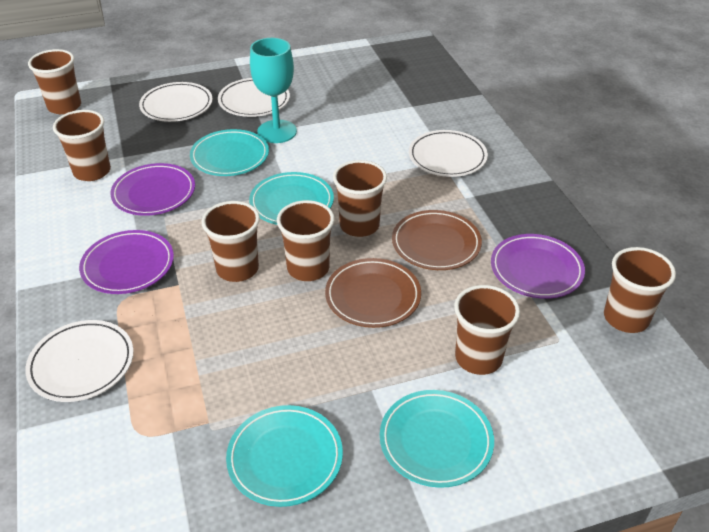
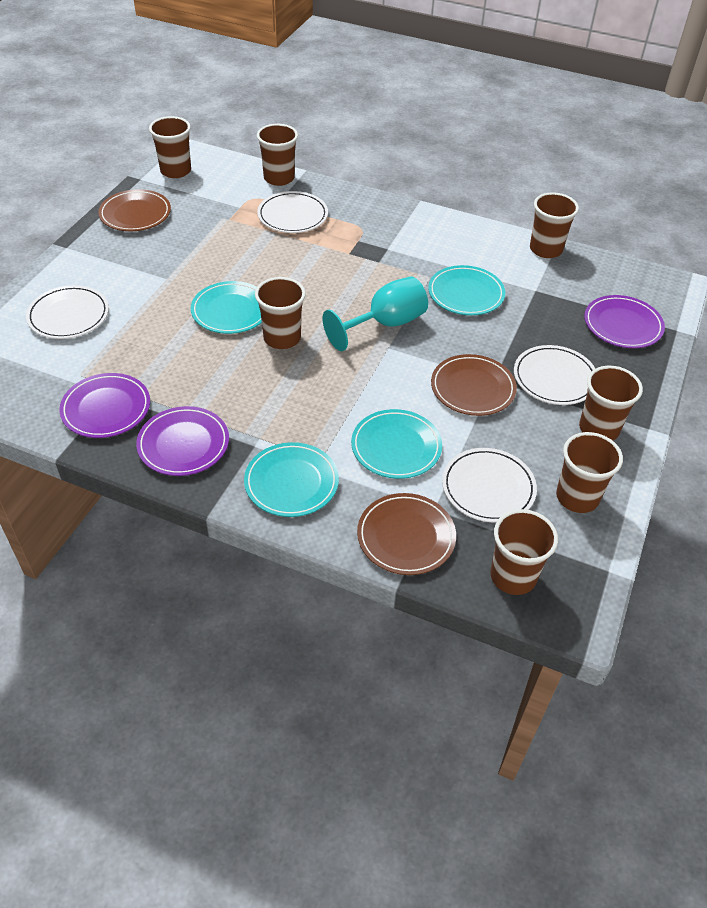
brown plate: [325,258,421,328] [392,210,482,270] = 2 -> [98,189,171,231] [357,493,456,575] [431,354,517,416] = 3

